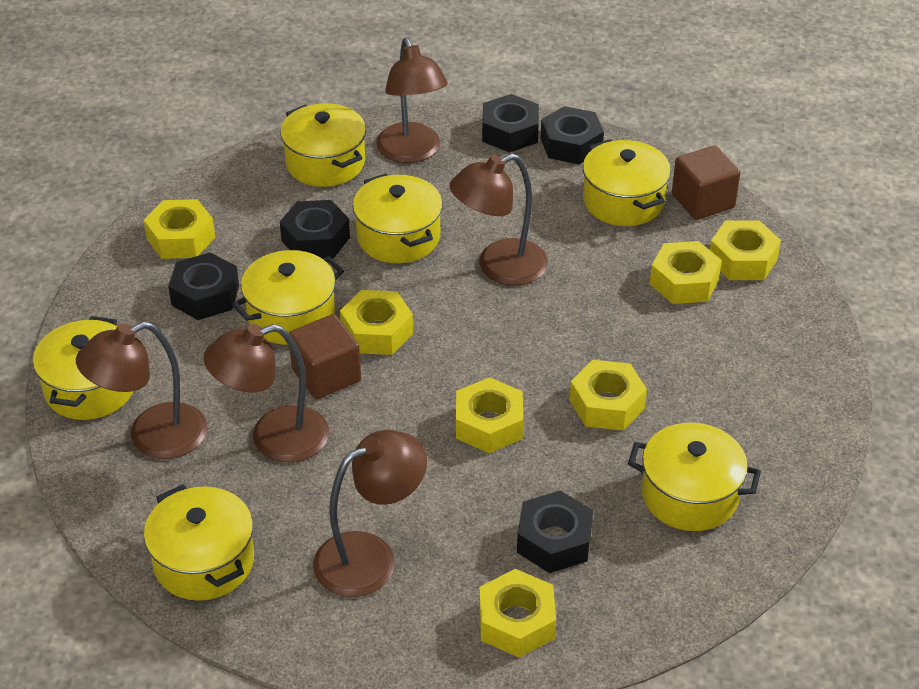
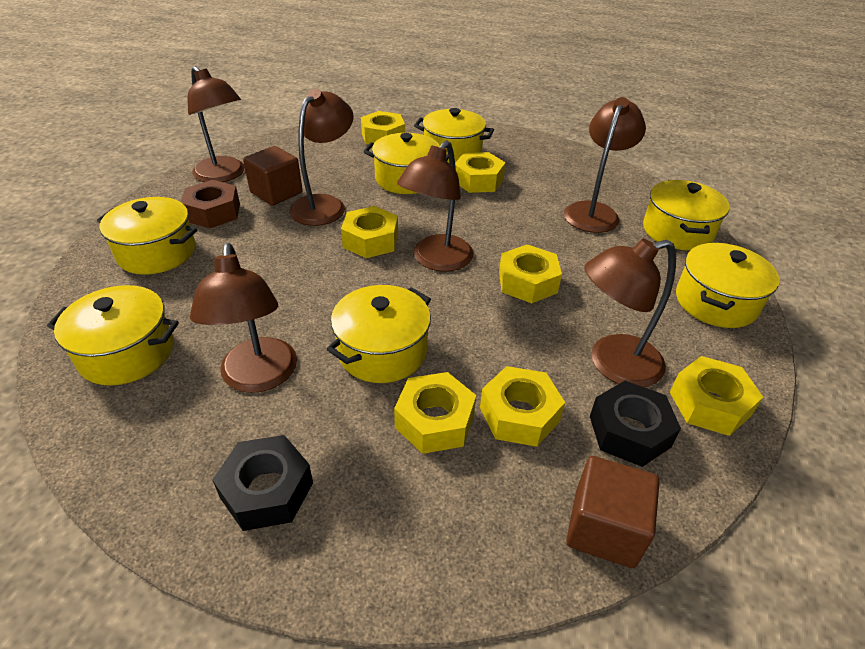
black nut: [168,253,239,320] [280,200,350,259] [482,94,539,152] [517,491,593,573] [541,106,604,165] = 5 -> [212,435,313,531] [590,381,681,467] = 2
brown lamp: [76,321,207,459] [203,324,329,463] [313,430,427,597] [376,38,448,163] [450,154,548,286] = 5 -> [188,66,245,182] [190,243,297,393] [289,89,354,226] [397,140,474,272] [564,97,646,233] [584,239,676,387] = 6
brown nut: none = 0 -> [181,180,240,228] = 1

